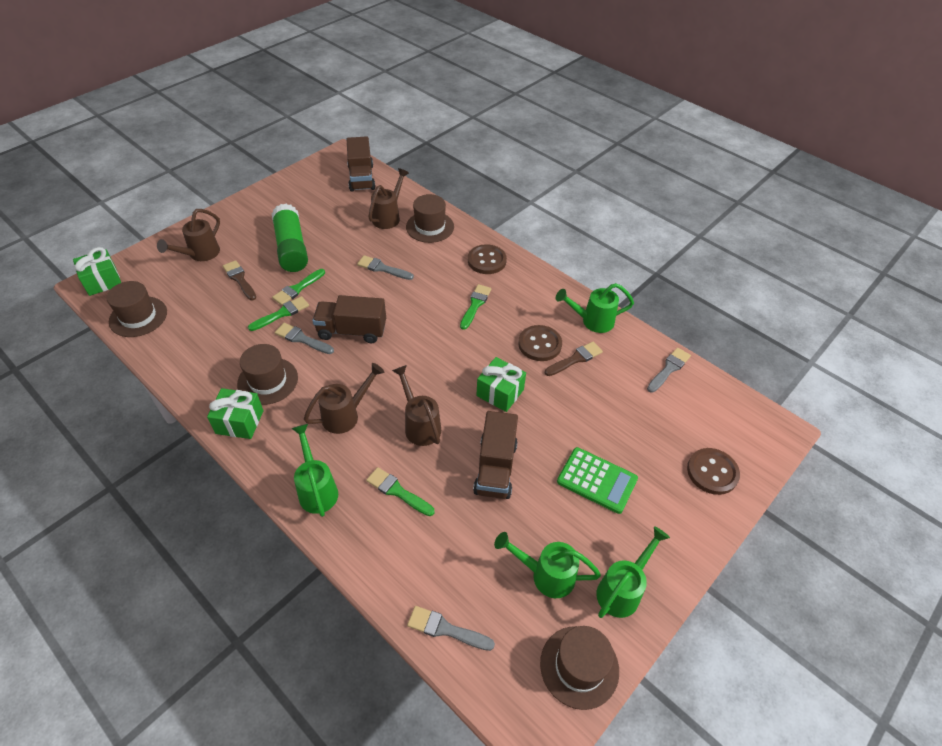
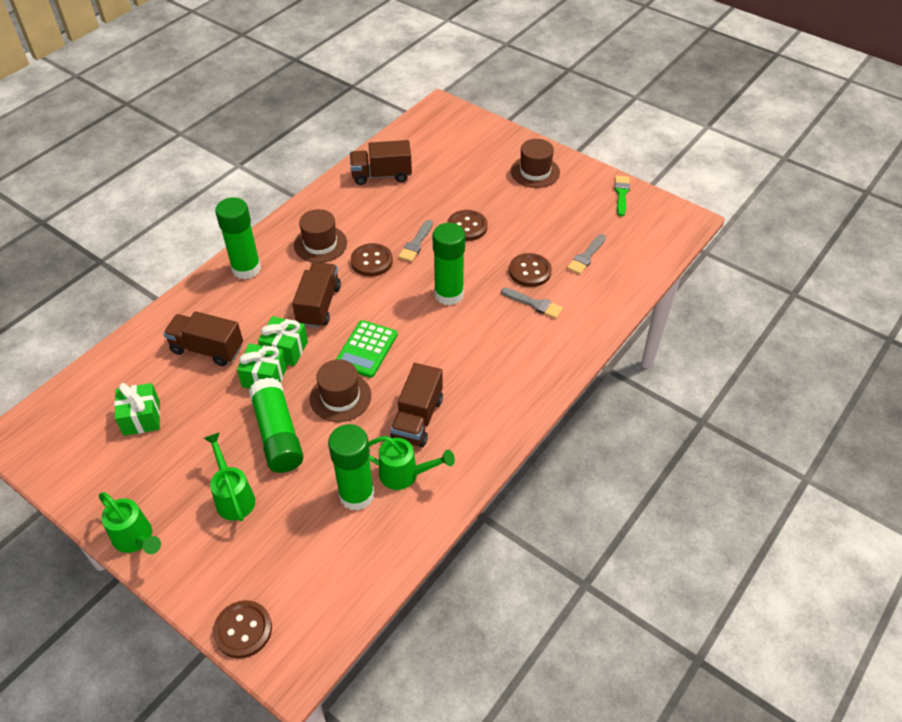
brown brush: [223,260,256,300] [545,342,603,376] = 2 -> none = 0
brown button: [468,244,507,274] [518,325,562,361] [687,448,740,495] = 3 -> [213,600,272,659] [351,243,393,276] [447,210,487,241] [509,253,552,287] = 4
brown hat: [107,281,167,337] [237,344,298,405] [406,194,454,243] [540,626,619,710] = 4 -> [294,209,347,263] [310,359,371,422] [511,139,560,188] = 3
brown truck: [312,295,386,343] [346,136,375,192] [473,411,518,499] = 3 -> [163,311,243,366] [292,262,341,328] [350,140,412,185] [390,363,443,447] = 4
brown watering can: [157,209,220,261] [304,363,384,434] [368,168,409,229] [392,365,441,446] = 4 -> none = 0
green brush: [248,296,309,331] [272,269,325,305] [366,467,435,516] [460,284,491,330] = 4 -> [614,175,630,216] = 1
green glue stick: [271,204,308,272] = 1 -> [215,197,261,280] [249,378,304,473] [328,424,374,511] [433,223,465,306] = 4
green watering can: [291,424,338,517] [494,532,601,598] [556,283,634,333] [596,526,670,618] = 4 -> [99,492,161,554] [204,432,255,521] [369,436,455,490] = 3
grey brush: [275,323,334,354] [357,255,414,280] [407,606,495,651] [647,348,691,393] = 4 -> [398,220,433,262] [501,288,563,319] [567,234,606,274] = 3

